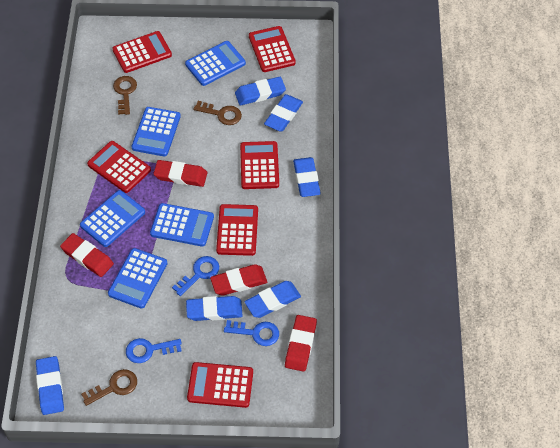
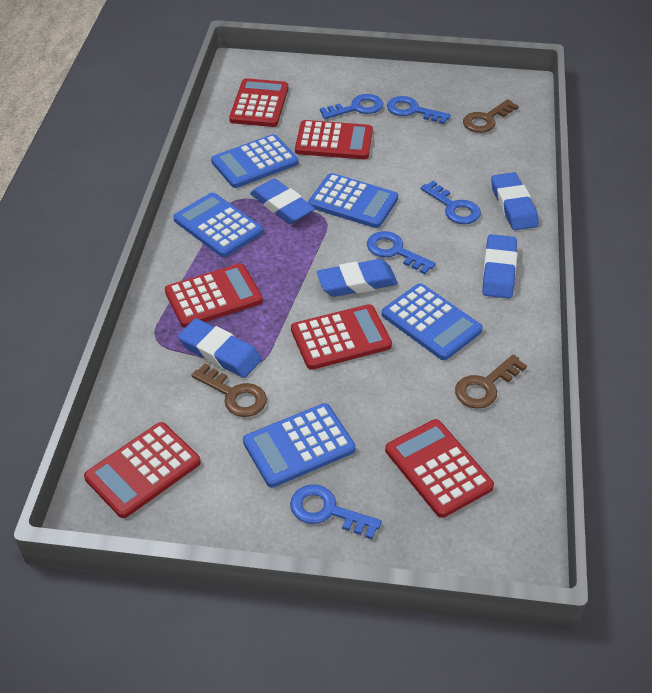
blue eraser: [36,356,64,415] [186,296,243,321] [235,77,286,105] [245,281,301,318] [264,94,303,132] [293,157,321,197] = 6 -> [178,318,262,378] [250,178,315,224] [317,259,398,297] [482,234,517,299] [491,172,539,230] = 5
blue key: [126,338,182,363] [172,256,219,296] [224,320,279,346] = 3 -> [290,485,382,539] [320,94,383,119] [367,231,436,274] [387,96,451,124] [421,181,481,224] = 5
red eraser: [60,233,114,277] [153,160,207,187] [210,264,267,296] [285,315,317,372] = 4 -> none = 0

